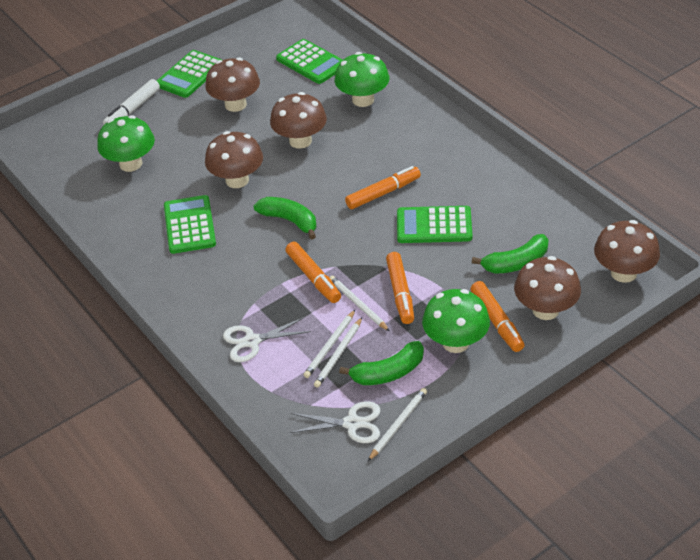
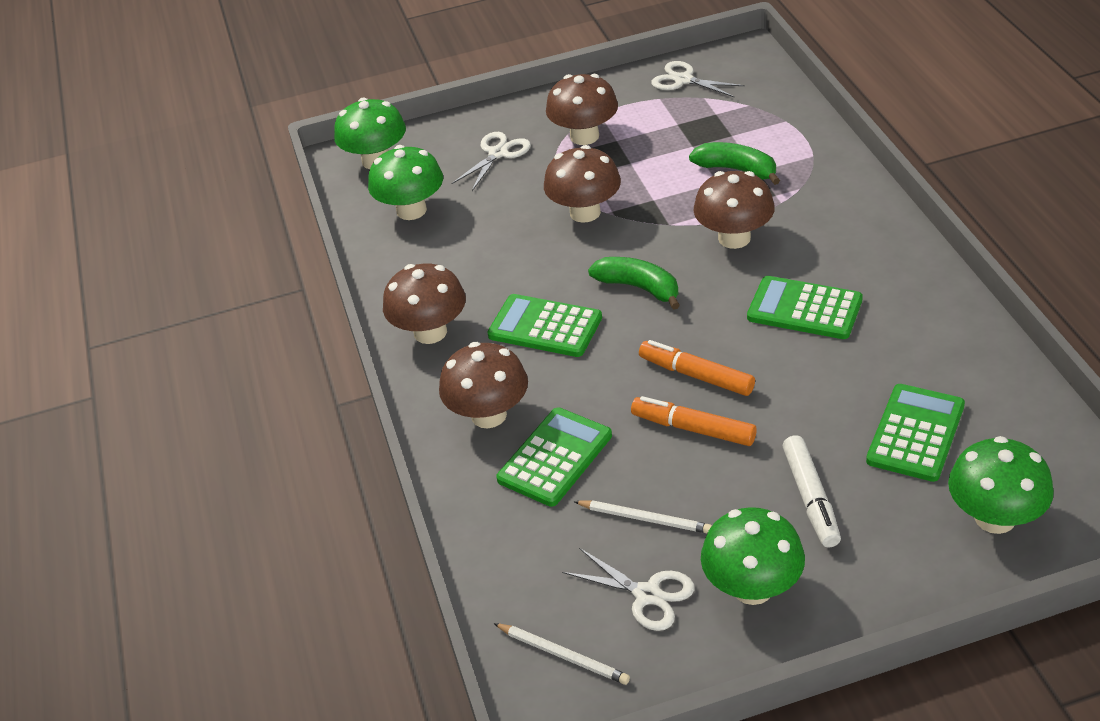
green banana: [253,197,317,239] [339,341,424,385] [472,234,549,274] = 3 -> [588,257,680,310] [689,142,780,185] = 2
green mushroom: [97,115,155,172] [335,52,389,107] [422,289,490,353] = 3 -> [334,98,406,169] [368,145,443,220] [701,507,805,605] [948,436,1054,534] = 4
orange marker: [286,242,341,303] [345,166,421,209] [386,252,414,324] [471,281,525,352] = 4 -> [631,396,757,446] [639,340,755,396] = 2
white pencil: [304,310,355,378] [314,317,362,388] [329,276,389,331] [368,388,427,461] = 4 -> [494,623,630,685] [574,500,712,533] = 2
white scissors: [223,317,311,362] [289,401,380,443] = 2 -> [451,132,531,191] [562,548,695,631] [651,61,745,98] = 3

